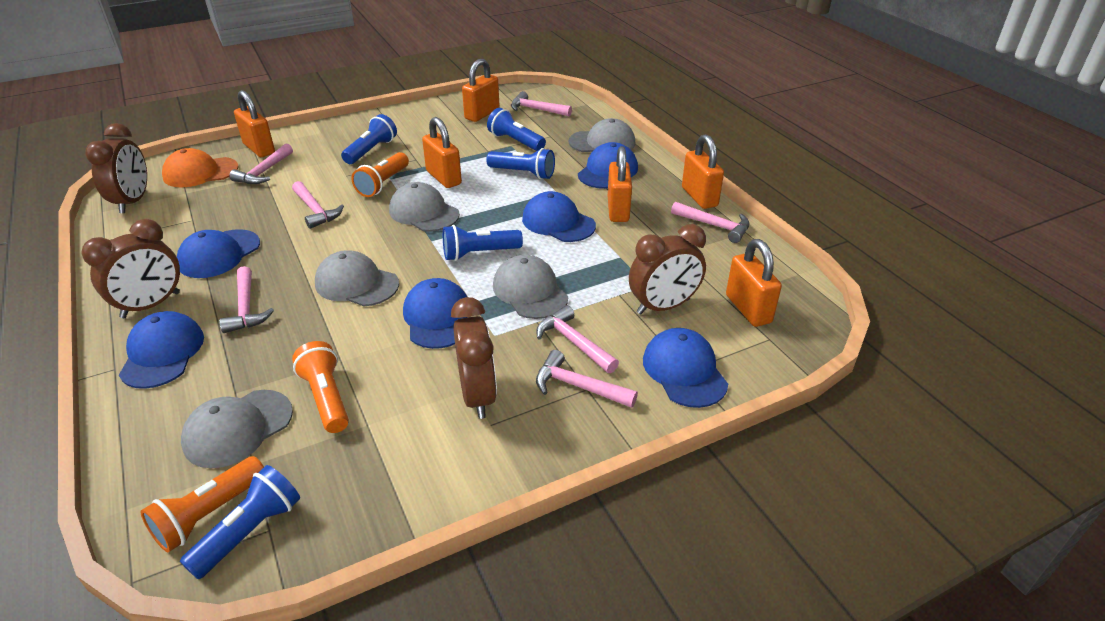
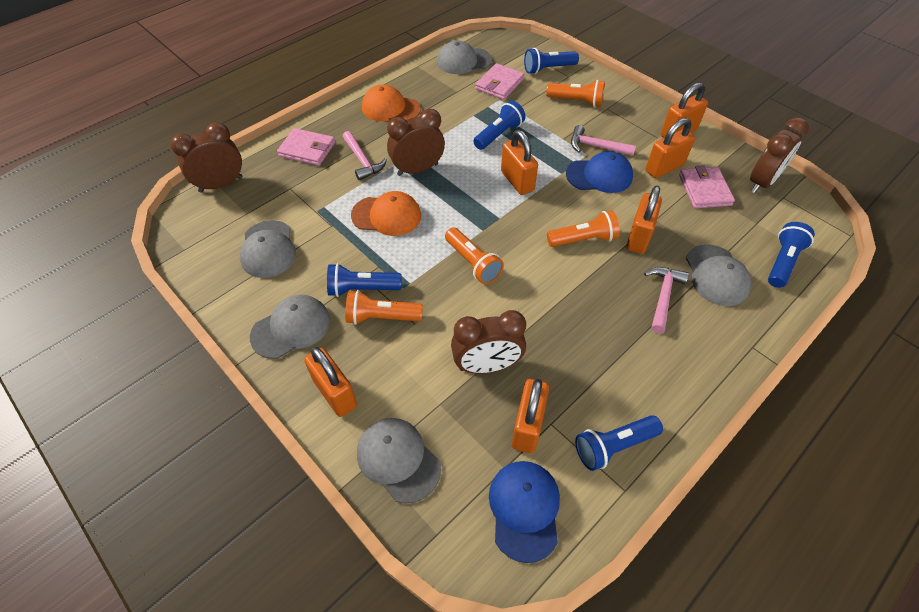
blue cap: [119,311,204,389] [177,229,260,278] [403,278,468,349] [522,191,596,242] [578,142,638,189] [643,328,728,408] = 6 -> [489,461,560,563] [566,151,633,193] = 2
orange cap: [162,148,239,187] = 1 -> [351,191,421,236] [362,85,421,121] = 2
orange flashlight: [140,456,264,552] [292,341,349,433] [351,152,409,197] = 3 -> [345,290,423,325] [445,228,504,284] [546,80,605,107] [547,210,620,247] = 4
pink hammer: [219,266,274,333] [229,144,293,184] [292,181,344,229] [511,91,572,116] [536,305,619,373] [536,350,638,408] [671,202,749,243] = 7 -> [343,131,387,180] [571,125,636,156] [644,267,689,333] = 3
pink wallet: none = 0 -> [277,128,335,166] [475,63,525,100] [679,165,735,208] = 3

